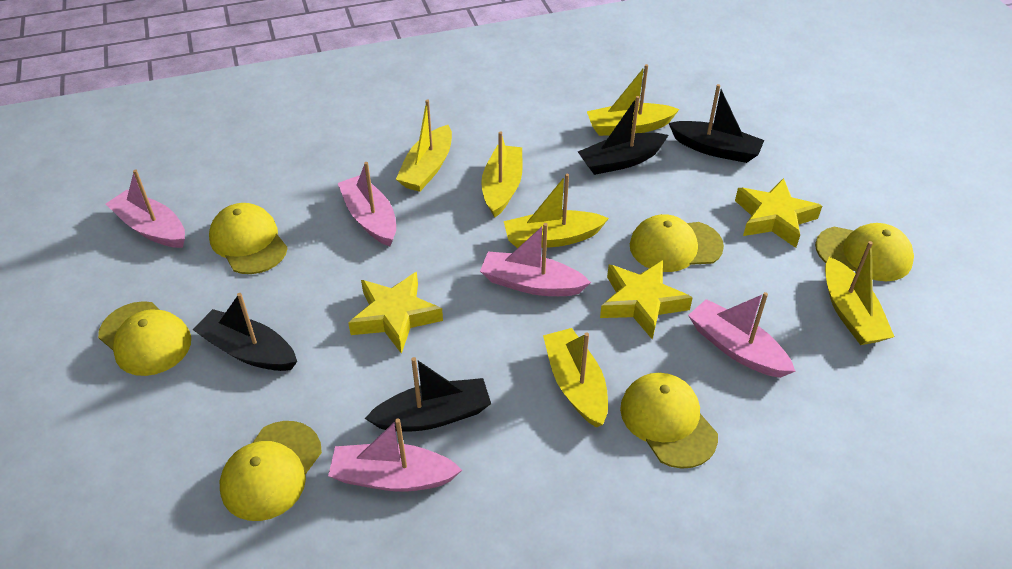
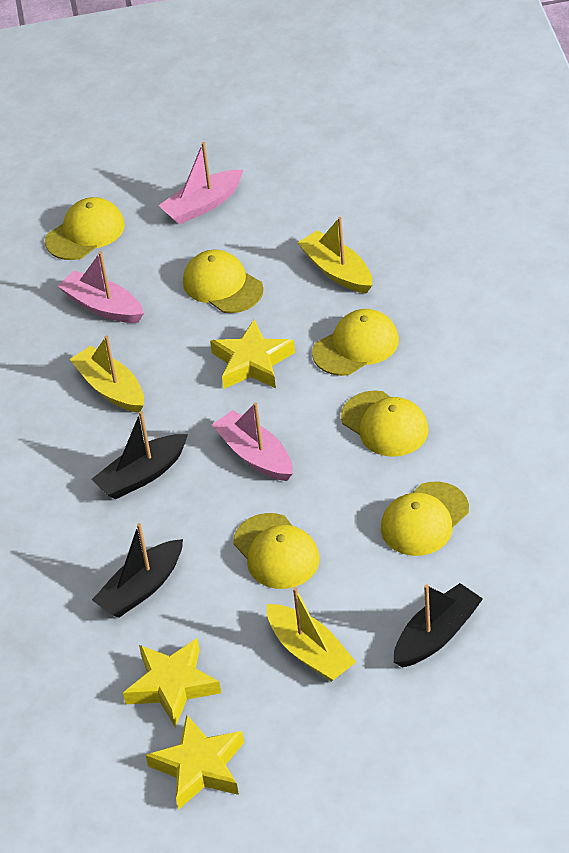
black boat: [193,293,297,371] [365,357,491,432] [578,96,668,175] [669,84,764,163] = 4 -> [92,411,188,499] [92,523,183,618] [394,583,483,668] = 3
pink boat: [106,170,185,248] [328,418,462,491] [338,162,396,246] [480,223,591,296] [688,292,796,378] = 5 -> [58,252,144,323] [158,142,243,224] [212,402,293,481] = 3
yellow boat: [396,99,452,192] [481,131,523,217] [504,174,609,248] [543,328,608,428] [587,64,680,136] [825,241,894,345] = 6 -> [70,336,144,413] [267,587,356,682] [297,217,372,294] = 3

